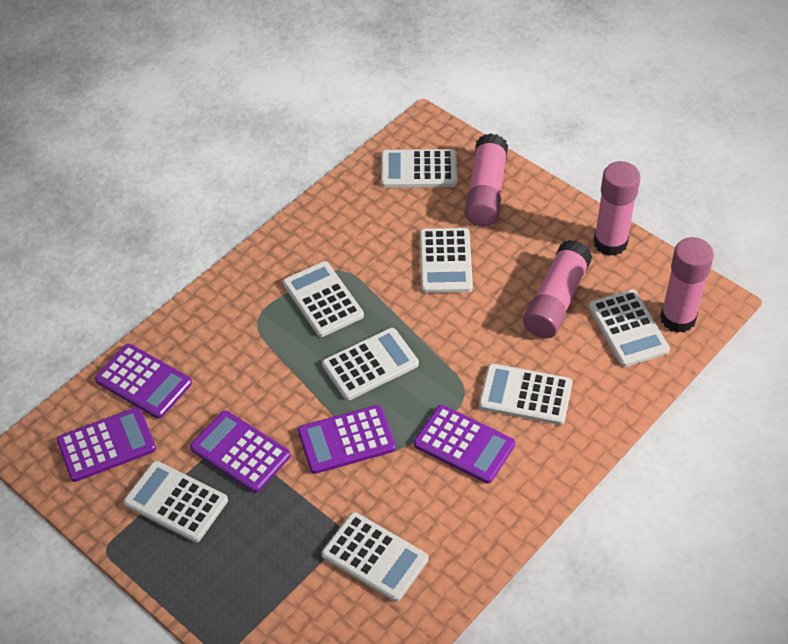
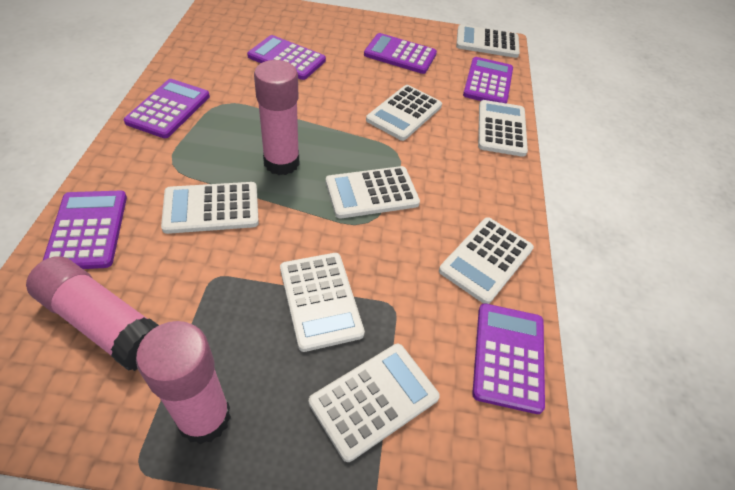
pink glue stick: [464,133,508,227] [523,240,592,338] [594,161,641,256] [660,237,714,333] = 4 -> [26,256,159,371] [136,321,231,445] [254,60,299,175] = 3
purple calculator: [57,407,156,482] [95,344,192,419] [190,410,290,493] [298,405,396,474] [414,405,515,484] = 5 -> [43,191,127,269] [124,79,210,138] [247,35,326,80] [364,33,437,74] [463,57,513,103] [472,303,545,414] = 6

